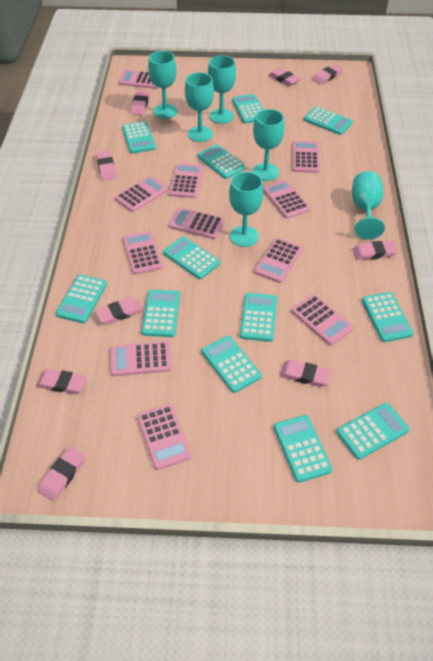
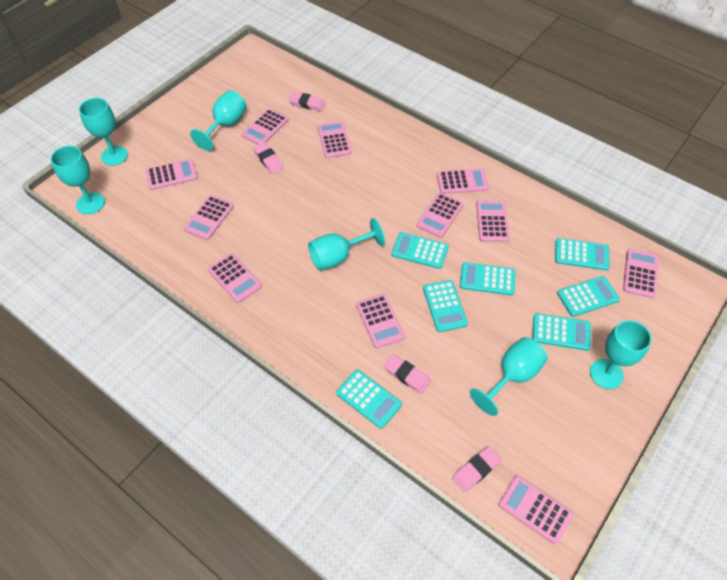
pink eraser: [36,369,87,394] [38,446,86,501] [95,297,144,324] [96,151,116,180] [130,90,150,115] [269,68,300,86] [280,360,332,387] [312,64,343,85] [352,241,398,260] = 9 -> [253,142,284,174] [288,92,326,111] [384,354,431,394] [452,446,502,493] = 4
turquoise calculator: [56,275,107,323] [122,121,156,154] [141,290,180,337] [163,237,220,279] [198,144,246,179] [201,336,262,393] [232,94,263,124] [240,293,277,342] [274,415,332,483] [304,107,353,135] [336,403,409,460] [362,292,414,342] = 12 -> [336,370,402,429] [392,232,449,269] [423,280,468,332] [460,262,515,296] [532,313,591,351] [555,238,610,270] [557,276,620,317] = 7

